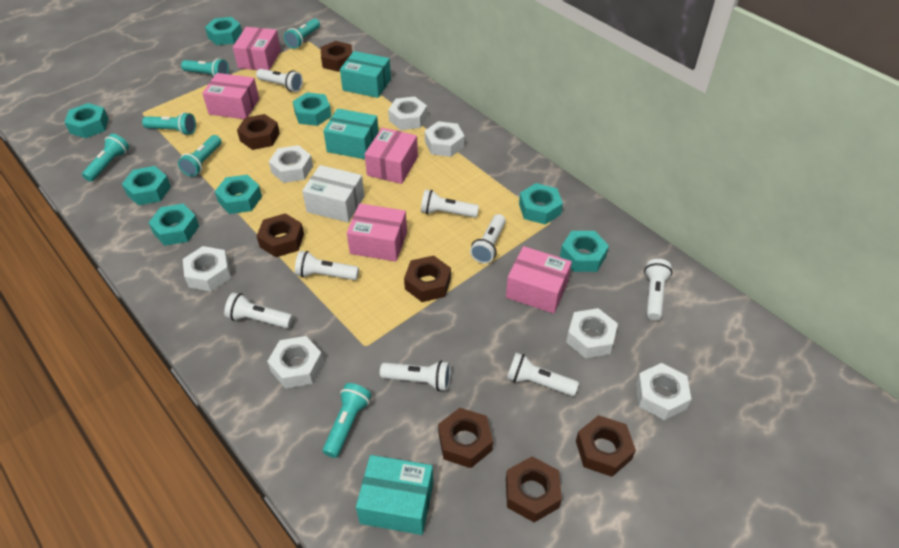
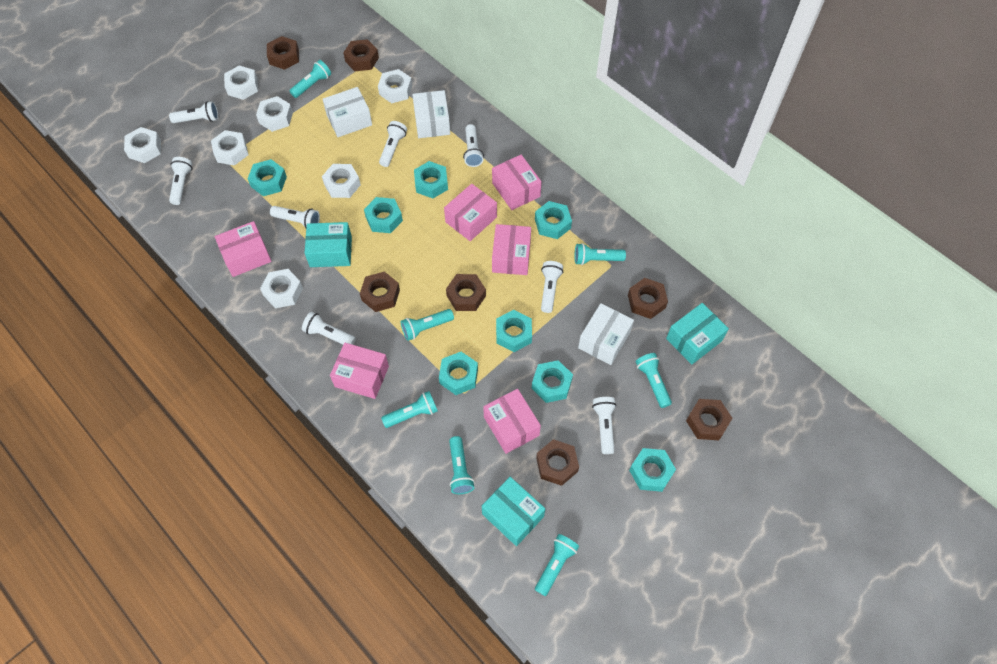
pink box: [202,73,259,119] [233,27,281,70] [347,203,407,262] [365,128,418,184] [506,246,572,314] = 5 -> [215,221,272,277] [330,343,389,399] [444,184,497,241] [483,389,541,454] [492,155,542,210] [492,224,531,275] = 6
turquoise flashlight: [82,133,129,182] [142,112,196,135] [178,135,222,177] [181,58,229,77] [284,19,320,49] [323,383,371,458] = 6 -> [290,60,331,98] [381,391,438,428] [401,309,454,341] [449,436,475,494] [535,534,579,596] [574,243,626,265] [636,353,672,408] = 7
white box: [302,165,364,223] = 1 -> [323,87,372,137] [412,90,450,138] [578,303,634,365] = 3

